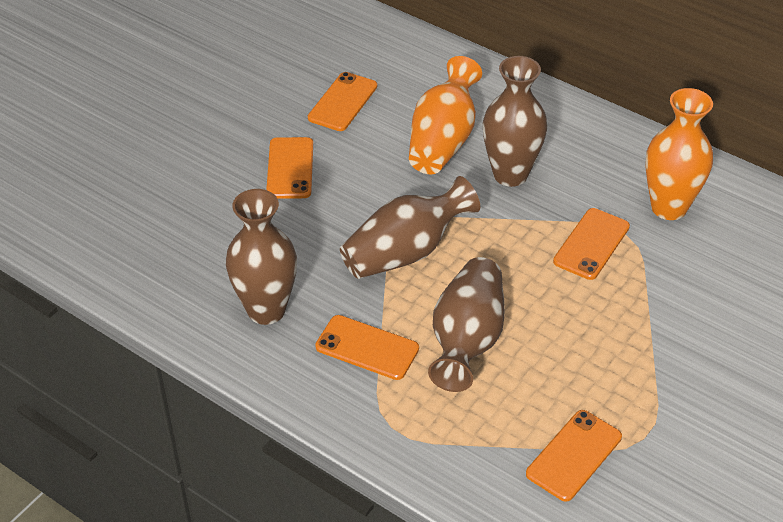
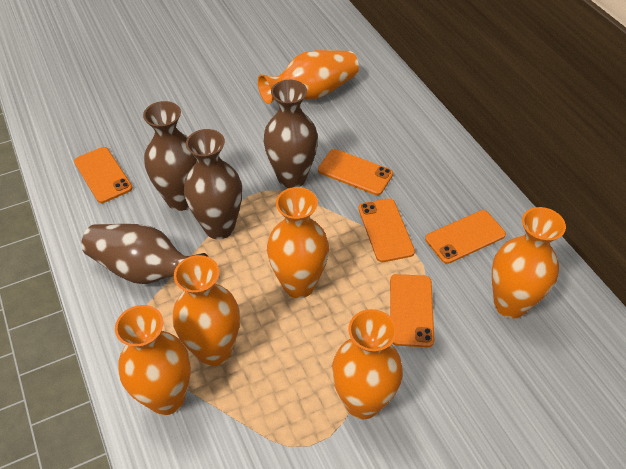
orange vase: [409,56,482,174] [645,88,713,220] = 2 -> [115,305,191,415] [172,255,240,366] [258,50,359,104] [267,187,329,298] [332,309,403,419] [492,207,566,318] = 6

